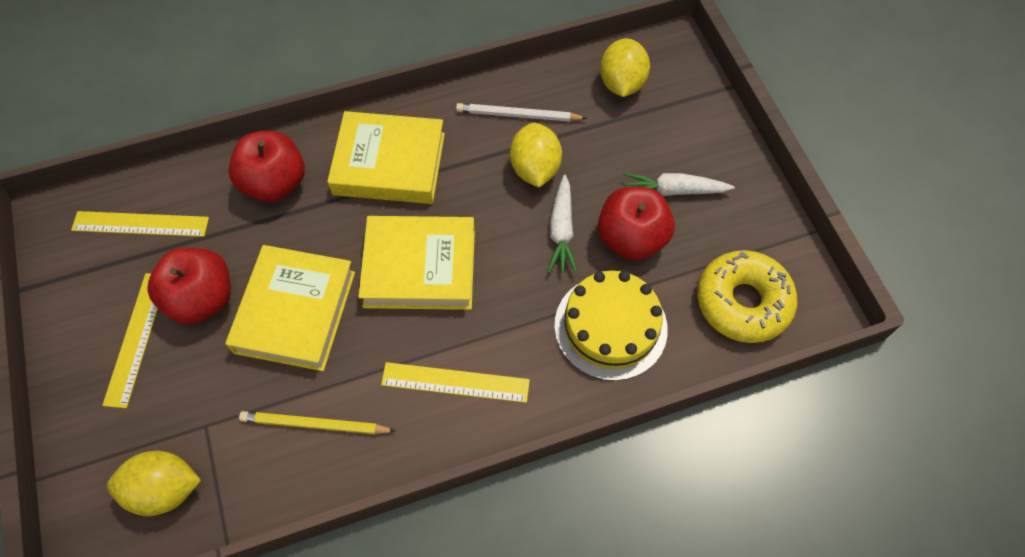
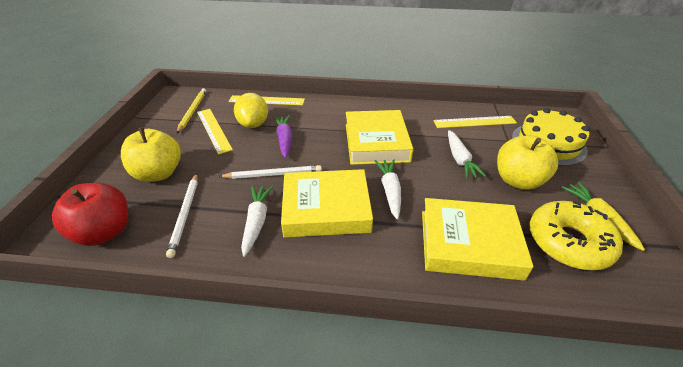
purple carrot: none = 0 -> [273,115,292,158] = 1
red apple: [147,248,231,324] [229,131,305,202] [598,187,675,261] = 3 -> [52,183,128,246] = 1
white carrot: [548,175,578,274] [623,173,735,196] = 2 -> [241,186,273,257] [375,159,401,219] [448,130,487,179] = 3
white pencil: [456,103,587,121] = 1 -> [166,173,198,258] [218,165,322,179] = 2
yellow apple: none = 0 -> [121,127,181,182] [497,136,558,190] = 2
yellow carrot: none = 0 -> [561,182,645,251] = 1
yellow lemon: [107,451,201,516] [510,123,562,188] [600,38,650,97] = 3 -> [234,93,268,128] = 1

